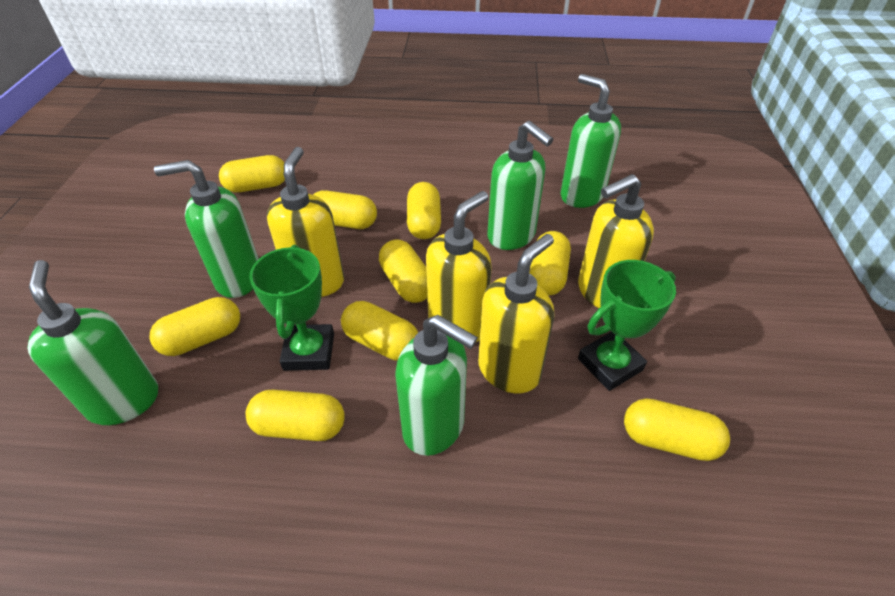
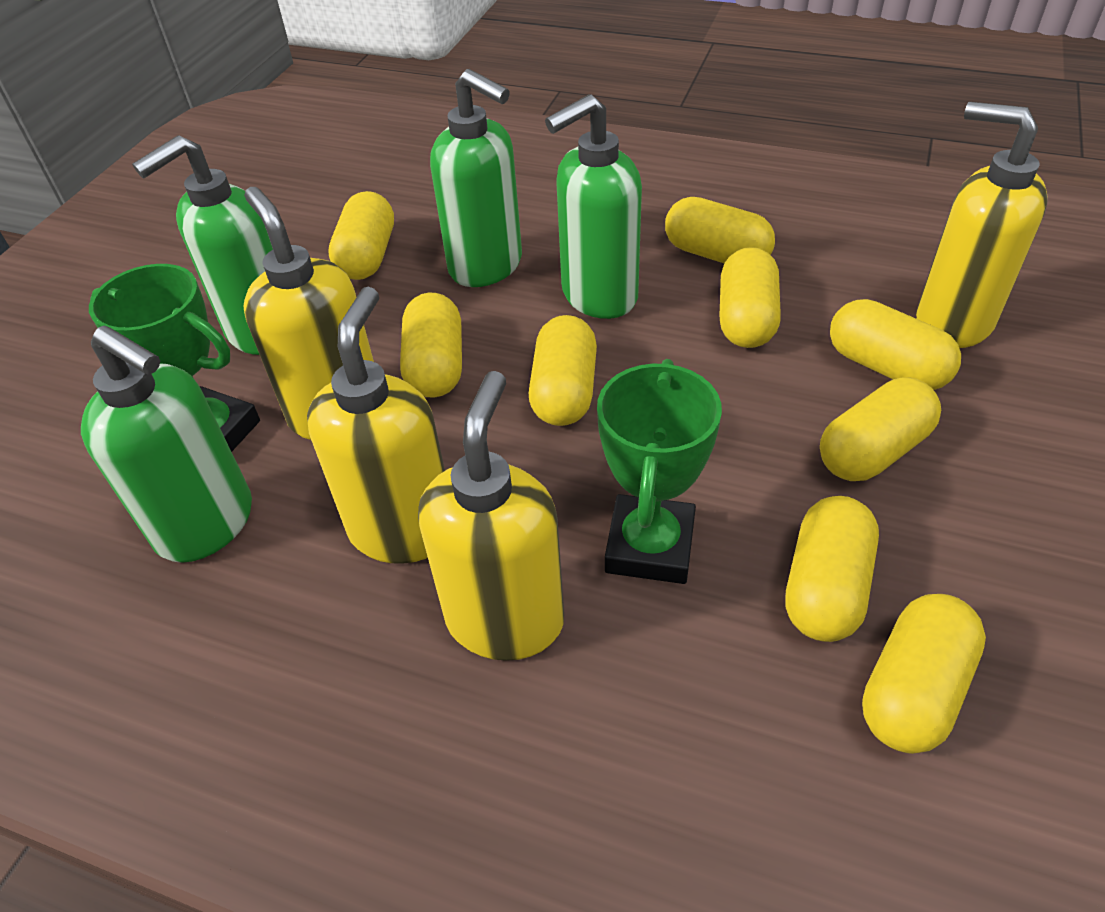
green soap dispenser: [27,260,158,425] [154,160,259,298] [395,315,478,456] [487,121,553,250] [561,74,621,208] = 5 -> [81,325,252,563] [132,135,273,355] [430,69,522,287] [545,94,642,319] = 4

